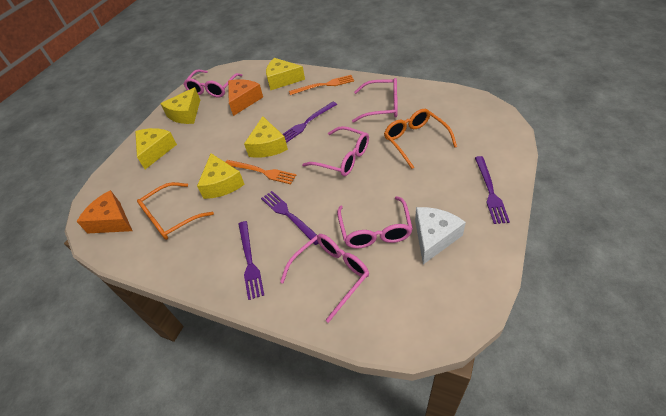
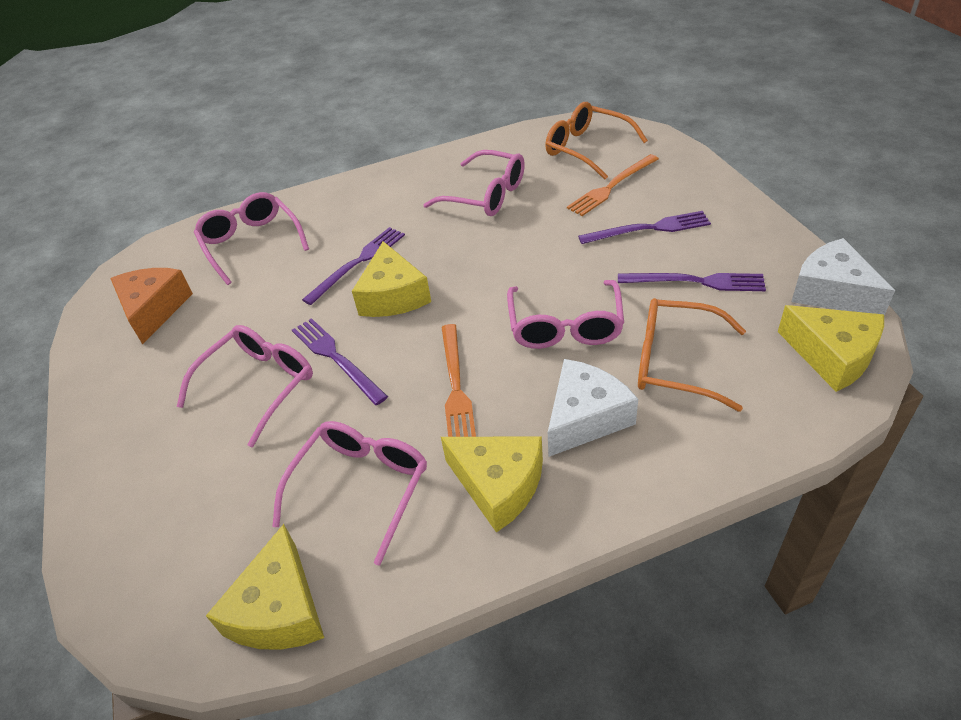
orange cheese: [77,190,132,233] [228,79,263,116] = 2 -> [110,268,193,344] = 1
white cheese: [415,207,466,264] = 1 -> [548,359,638,457] [791,238,895,316] = 2
yellow cheese: [135,128,177,169] [160,87,200,124] [197,153,245,199] [244,116,288,158] [266,58,305,90] = 5 -> [206,524,324,650] [352,241,431,317] [441,437,543,533] [778,305,884,392] = 4

